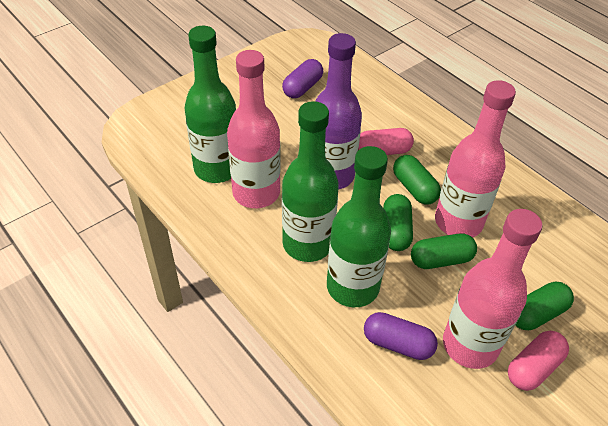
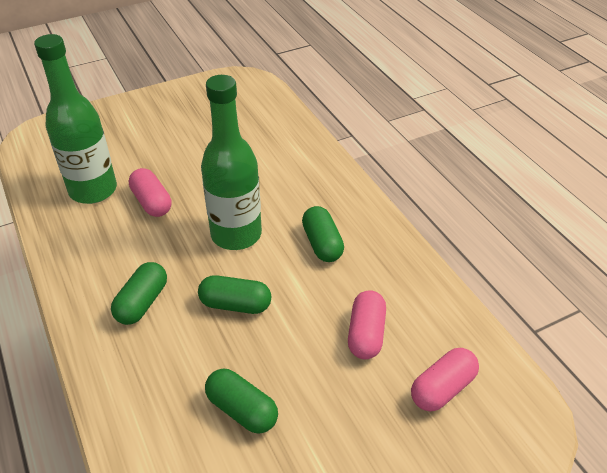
green bottle: [184,26,236,183] [282,101,339,262] [327,146,391,307] = 3 -> [34,34,117,204] [201,75,262,250] = 2
pink bottle: [227,50,281,208] [435,80,516,237] [443,209,542,369] = 3 -> none = 0
pink capsule: [358,128,414,155] [508,331,569,391] = 2 -> [129,168,172,217] [348,290,386,359] [411,348,479,412] = 3
purple bottle: [316,33,362,190] = 1 -> none = 0
purple capsule: [282,59,323,98] [364,312,438,360] = 2 -> none = 0

